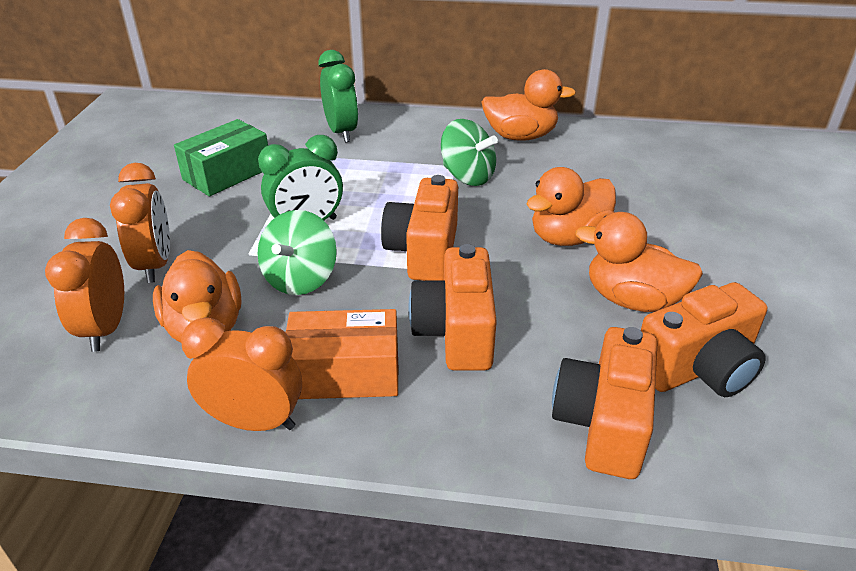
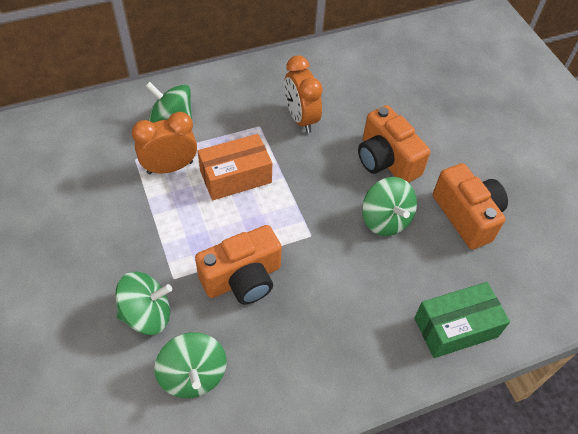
green clock: [258,135,343,220] [319,50,358,142] = 2 -> none = 0
green spinning top: [257,210,337,295] [441,119,498,186] = 2 -> [115,272,172,335] [146,82,192,123] [154,332,227,398] [362,177,417,236] = 4
orange camera: [381,175,458,281] [409,244,497,371] [552,327,657,479] [641,282,767,397] = 4 -> [195,225,282,305] [358,105,430,183] [433,163,508,250] = 3
orange clock: [45,218,124,352] [110,163,170,283] [181,317,302,431] = 3 -> [132,112,197,174] [284,55,323,133] = 2
orange duck: [153,250,241,343] [481,69,576,141] [526,167,616,246] [575,212,703,312] = 4 -> none = 0

